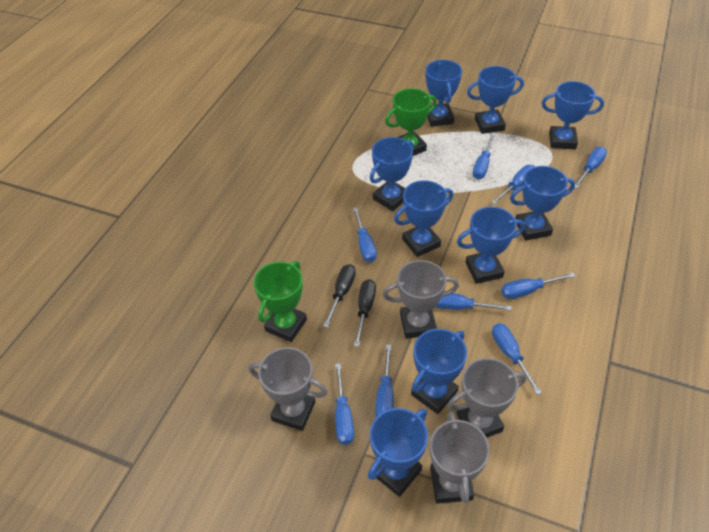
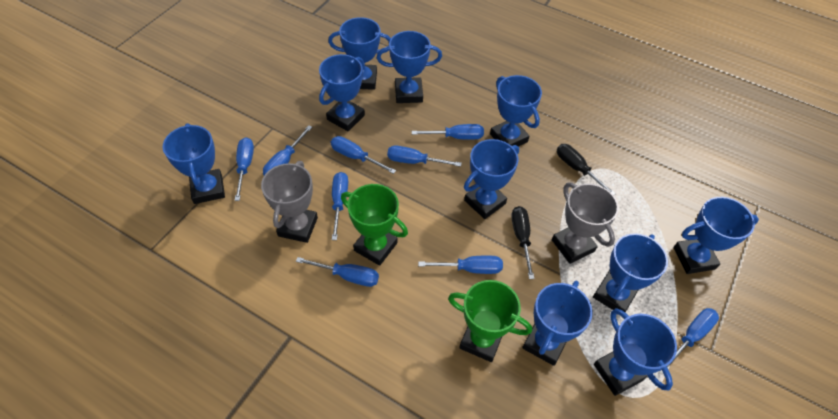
blue trophy: [368,408,428,497] [370,137,414,211] [394,180,453,257] [411,329,467,414] [425,60,462,127] [457,207,525,284] [467,66,524,134] [510,166,575,241] [542,81,604,149] = 9 -> [163,123,225,204] [319,54,365,131] [328,17,391,90] [377,31,442,103] [464,139,519,219] [490,75,542,146] [522,280,592,366] [593,233,668,312] [594,308,677,396] [674,197,759,274] = 10
grey trophy: [248,347,328,431] [383,260,459,339] [430,412,490,504] [448,358,526,438] = 4 -> [261,161,318,243] [552,183,619,264] = 2

